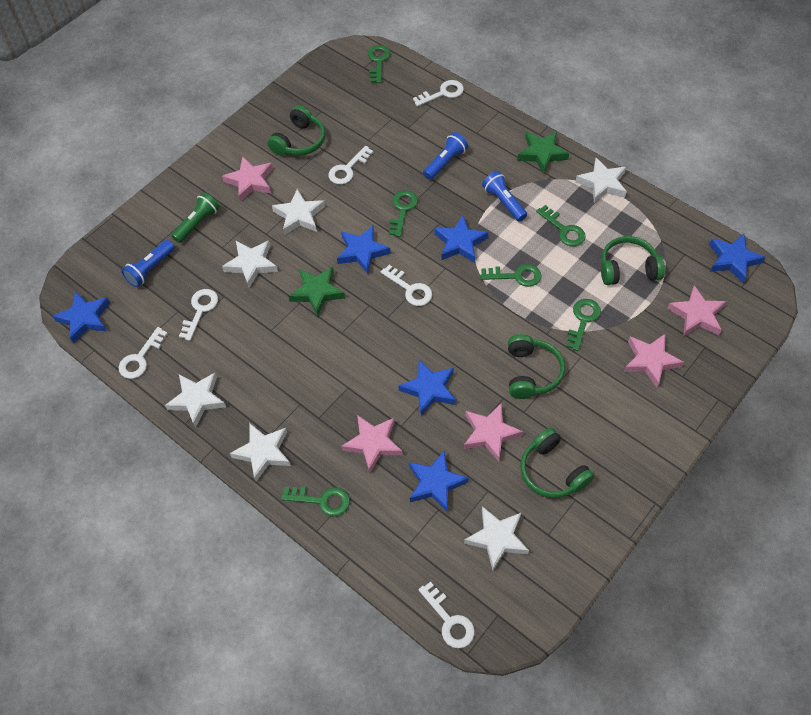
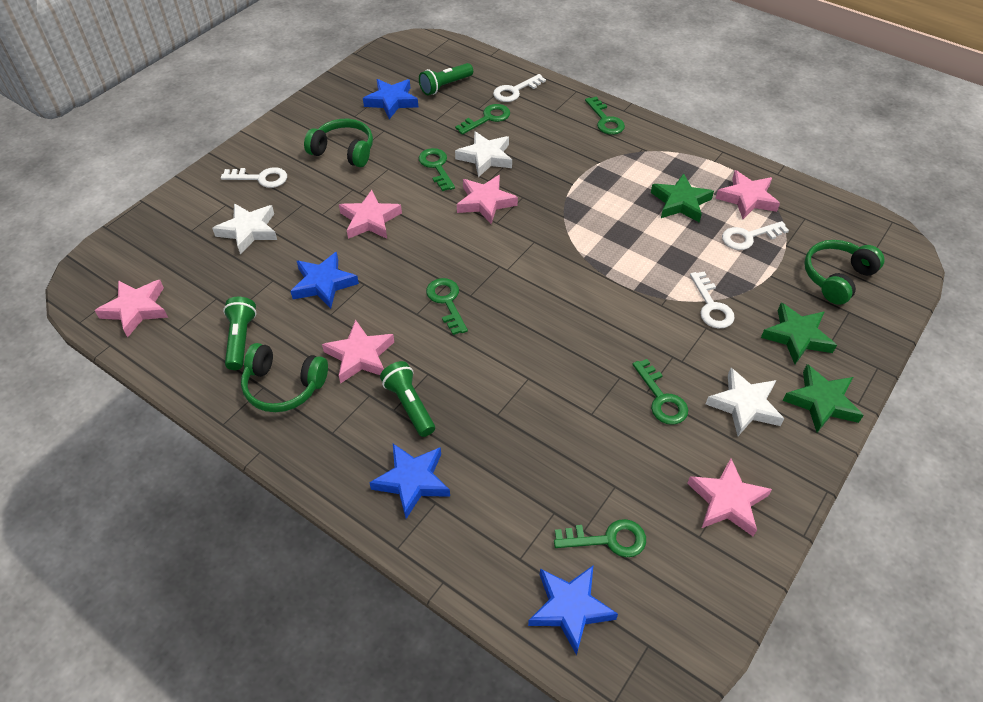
blue flashlight: [121,240,174,287] [423,132,468,180] [482,171,527,222] = 3 -> none = 0
blue star: [53,291,110,343] [337,225,391,274] [398,360,456,416] [409,450,469,512] [434,215,488,263] [709,234,766,283] = 6 -> [291,252,359,309] [363,79,418,119] [369,444,450,519] [528,566,618,655] = 4
green flashlight: [171,192,220,243] = 1 -> [223,297,257,370] [380,361,435,437] [419,63,473,95] = 3
green headphones: [268,105,326,156] [508,334,565,399] [520,428,594,498] [601,236,665,285] = 4 -> [241,343,328,412] [304,119,373,167] [804,240,884,305] = 3
green star: [288,267,345,317] [517,131,569,174] = 2 -> [651,173,714,223] [761,302,837,364] [783,364,864,433] = 3
pink star: [222,156,273,202] [341,415,403,472] [464,403,523,462] [624,334,684,387] [667,285,726,337] = 5 -> [94,280,168,338] [322,320,394,384] [339,190,402,239] [457,175,518,224] [687,458,772,536] [715,170,780,219] = 6
white key: [119,327,168,379] [179,289,218,341] [329,146,374,184] [381,265,432,306] [413,80,464,107] [418,581,475,648] = 6 -> [221,167,287,188] [493,74,546,102] [690,272,735,329] [722,221,789,250] = 4
white star: [165,373,226,428] [222,240,278,288] [230,423,291,482] [272,189,325,235] [464,506,529,570] [575,158,627,203] = 6 -> [212,203,277,255] [455,131,512,177] [706,368,784,436] = 3

